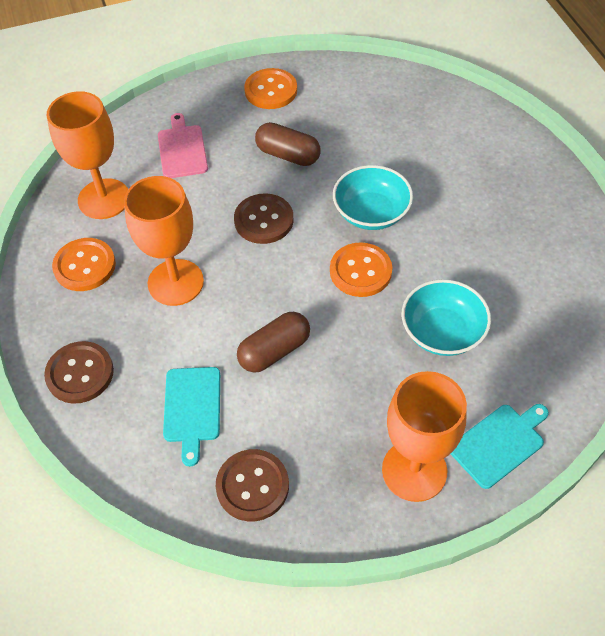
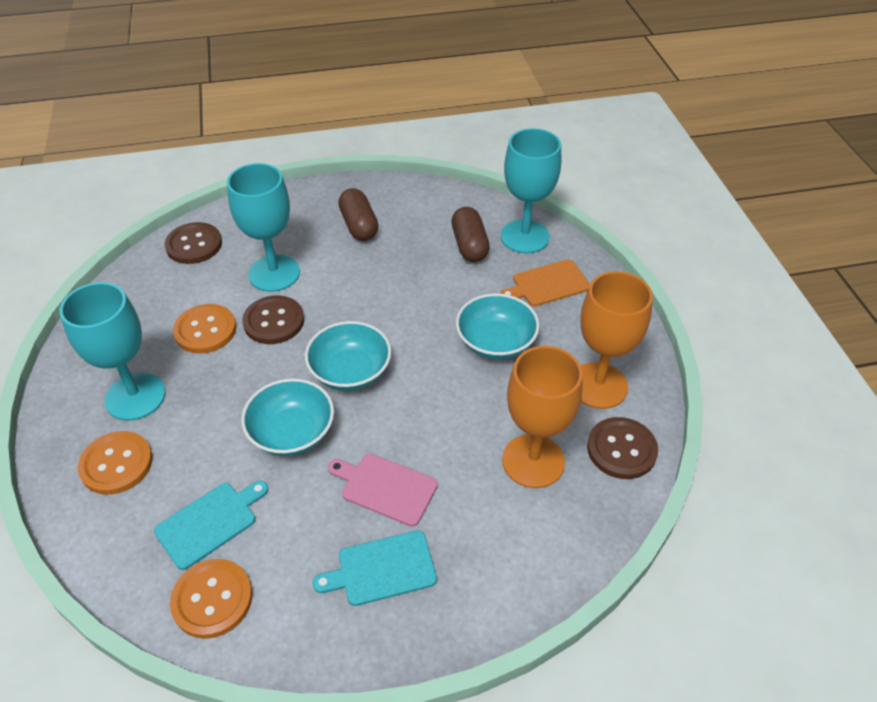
orange cutting board: none = 0 -> [500,259,590,306] = 1
orange goblet: [47,91,128,219] [124,176,204,306] [382,371,467,502] = 3 -> [502,346,583,488] [581,271,653,409] = 2
turquoise bowl: [333,165,413,230] [401,279,491,356] = 2 -> [241,378,334,456] [305,321,391,391] [456,293,540,360] = 3
turquoise goblet: none = 0 -> [60,282,166,421] [227,163,300,292] [501,128,561,253] = 3

